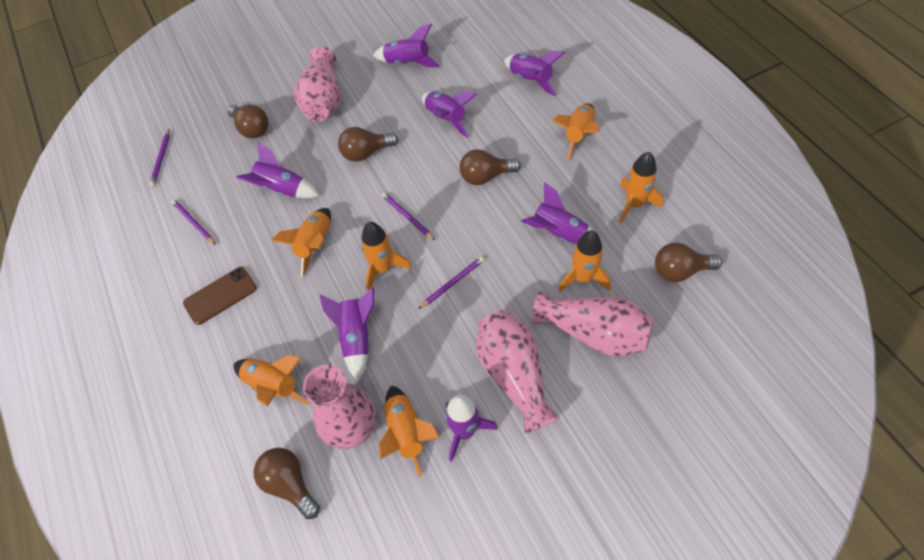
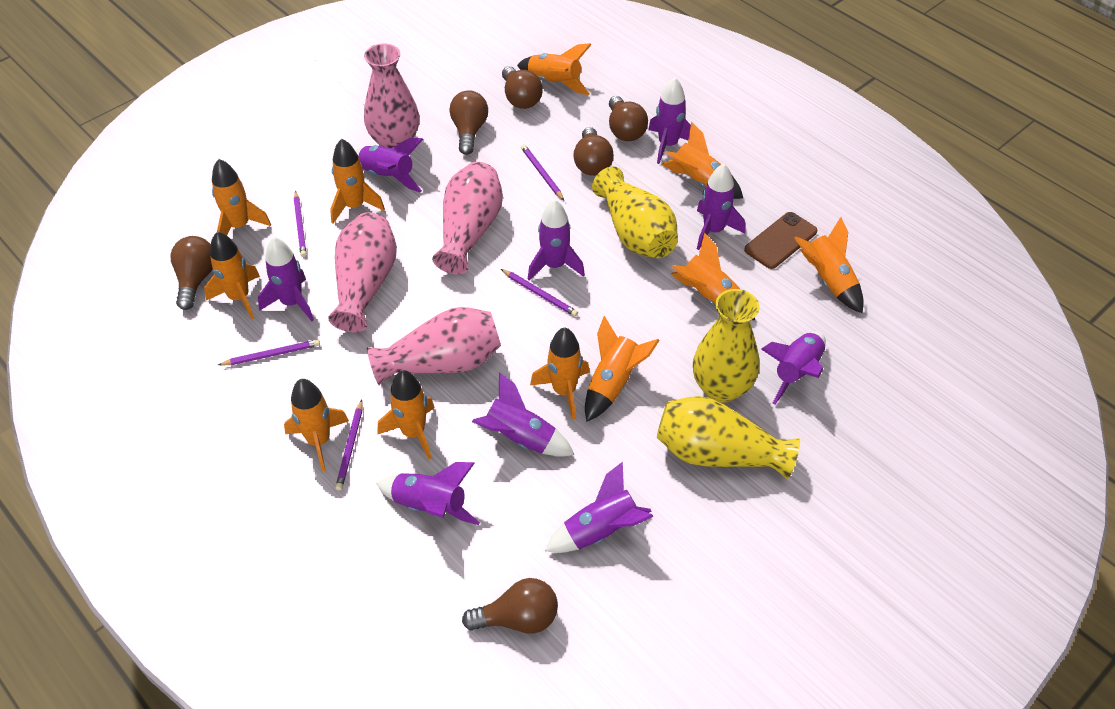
brown light bulb: [227,105,269,138] [253,448,320,519] [338,127,398,162] [459,149,521,185] [655,243,722,282] = 5 -> [170,236,213,310] [450,90,488,155] [462,578,558,634] [502,66,543,109] [573,127,614,176] [609,96,648,141] = 6
orange rocket: [233,355,310,407] [271,208,331,277] [361,222,412,291] [379,385,440,477] [552,104,600,161] [558,230,611,293] [619,152,663,223] = 7 -> [204,232,260,319] [212,159,271,235] [284,379,349,471] [330,139,385,223] [378,370,435,460] [517,43,592,95] [530,327,589,419] [585,316,660,421] [662,121,744,199] [671,232,755,320] [794,217,864,313] = 11
purple pencil: [149,129,170,186] [171,199,216,245] [382,193,435,240] [418,257,484,309] = 4 -> [218,339,320,365] [294,191,307,257] [335,400,362,490] [501,269,578,317] [521,144,564,200] = 5
purple rocket: [236,142,320,198] [320,287,374,381] [373,24,439,67] [422,91,477,138] [445,394,498,462] [504,51,565,96] [521,182,603,246] = 7 -> [258,237,314,321] [355,138,423,193] [377,462,480,525] [472,372,574,457] [528,199,585,280] [545,462,654,553] [648,77,691,164] [697,164,745,250] [761,331,826,405] = 9
yellow vase: none = 0 -> [592,166,678,258] [657,396,800,479] [693,289,759,403] = 3

